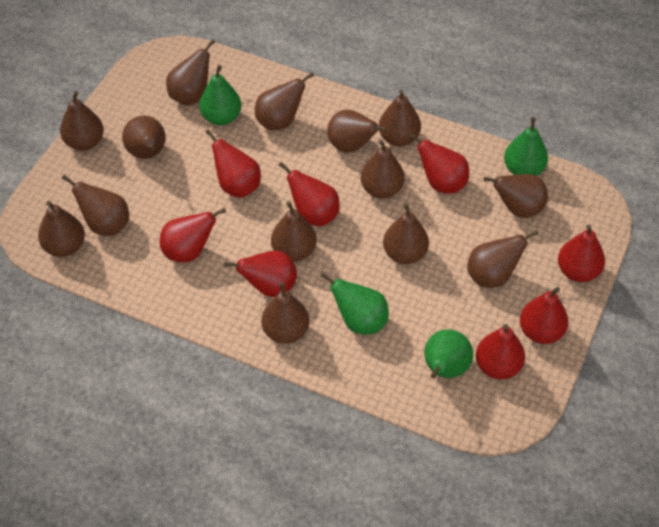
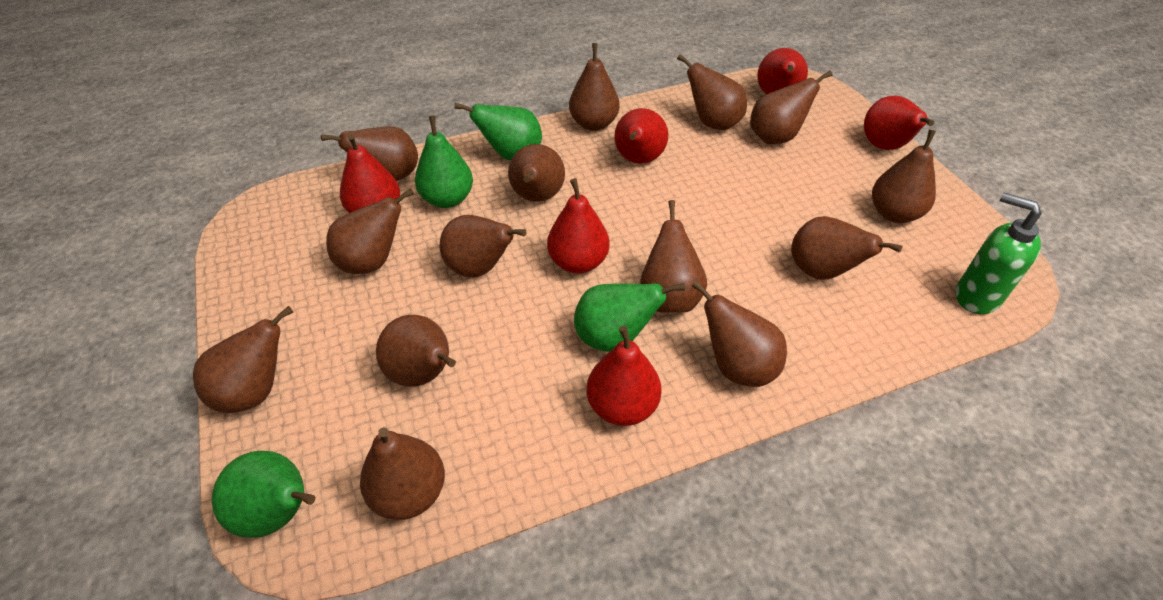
green soap dispenser: none = 0 -> [955,193,1042,314] = 1
red pear: [160,208,226,262] [206,129,261,198] [224,251,297,297] [278,162,340,226] [409,133,469,194] [476,324,525,380] [520,287,568,344] [558,225,605,282] = 8 -> [340,134,400,213] [547,178,609,274] [587,326,662,426] [614,108,668,164] [757,48,808,95] [864,96,935,150] = 6

